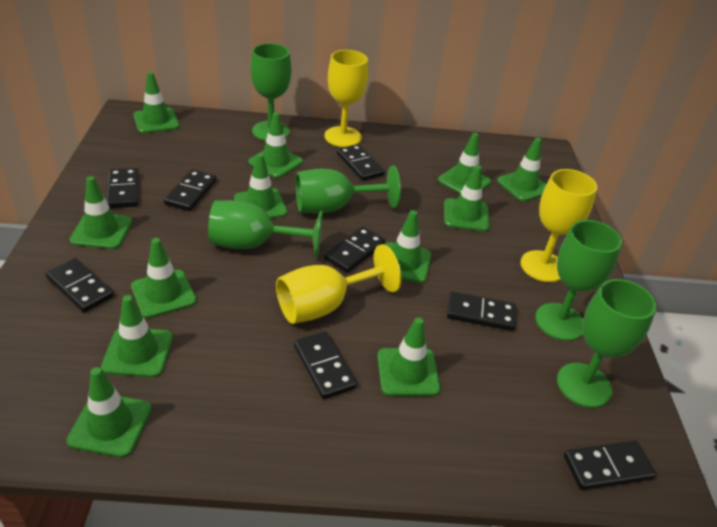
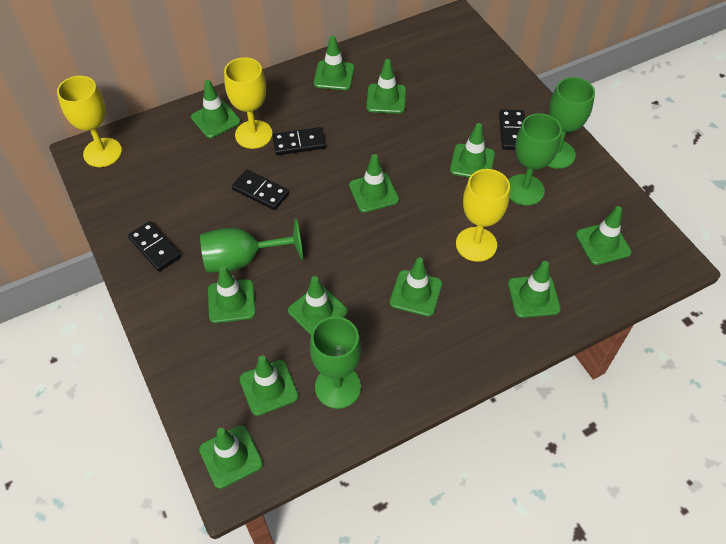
black domino: [45,258,114,312] [106,168,139,208] [164,169,217,211] [294,331,357,399] [324,226,385,273] [337,144,385,181] [447,291,516,331] [564,441,656,490] = 8 -> [128,221,181,272] [232,170,289,210] [273,127,326,155] [499,110,525,150] = 4
green goblet: [208,200,323,258] [251,43,291,141] [295,165,401,214] [535,220,622,341] [557,279,657,408] = 5 -> [200,218,303,273] [310,317,361,409] [509,113,562,206] [547,77,595,169] = 4

